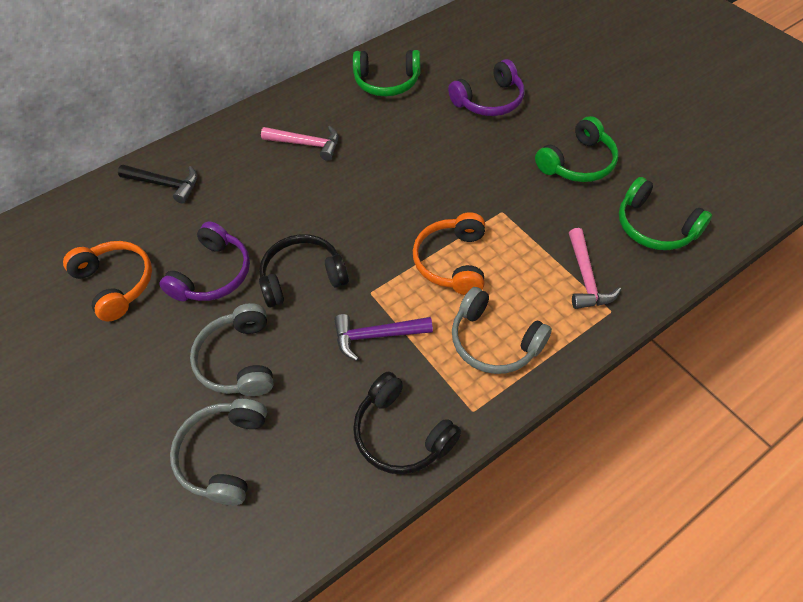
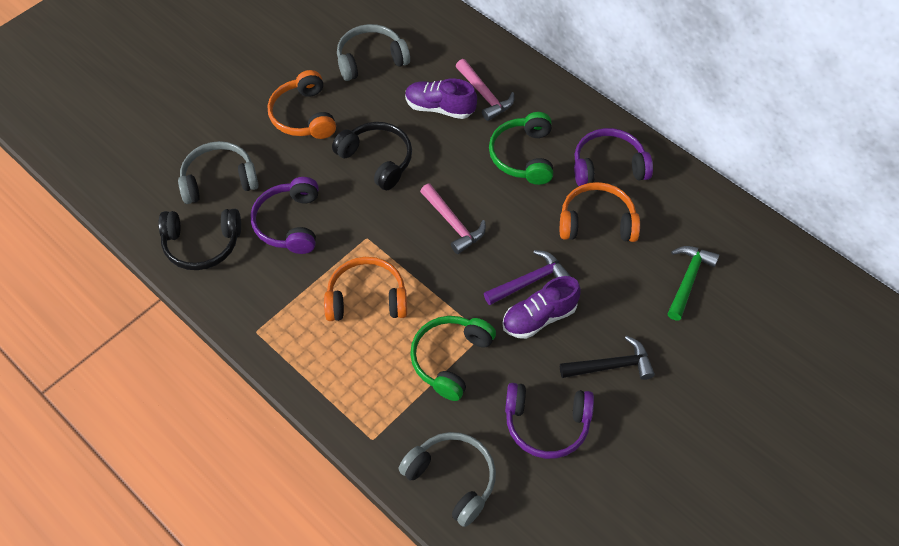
green hammer: none = 0 -> [668,246,720,320] = 1
green headphones: [353,50,420,96] [535,116,618,182] [619,177,712,250] = 3 -> [410,316,496,401] [489,112,553,185] = 2
orange headphones: [63,241,152,322] [413,212,485,295] = 2 -> [268,70,336,139] [324,257,407,321] [560,182,640,242] = 3
purple headphones: [159,222,250,301] [448,59,524,116] = 2 -> [250,177,319,254] [505,383,594,459] [574,128,653,186] = 3
purple shoe: none = 0 -> [405,78,477,119] [502,276,581,339] = 2

